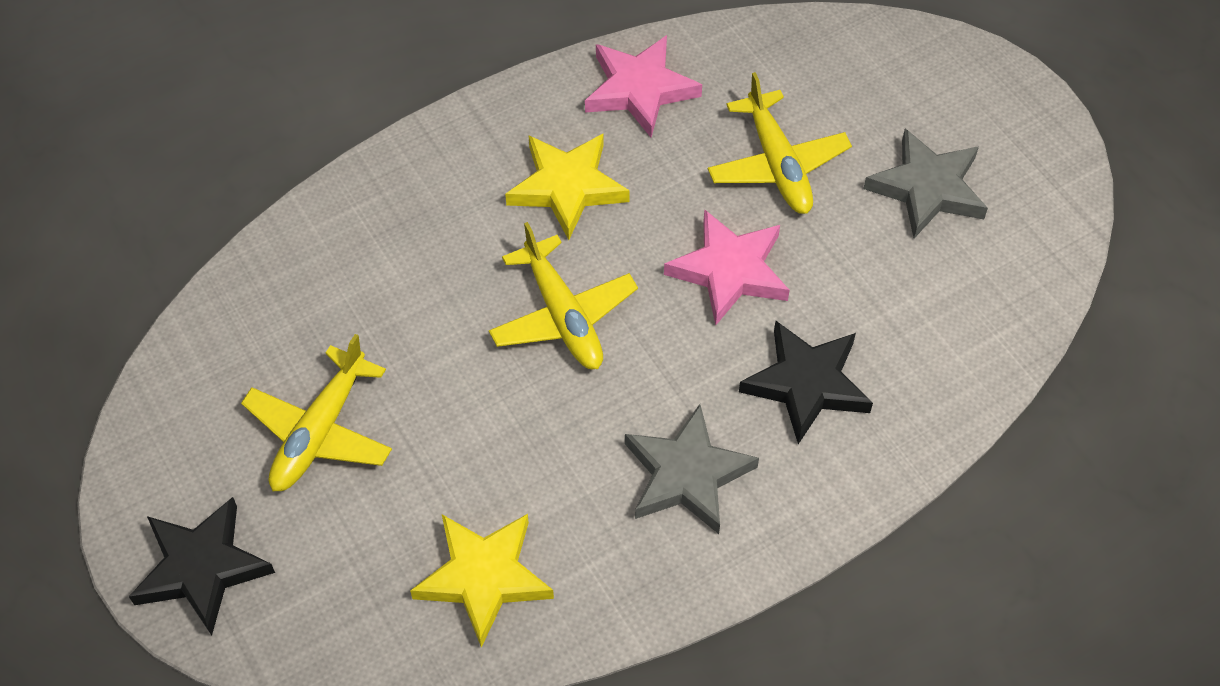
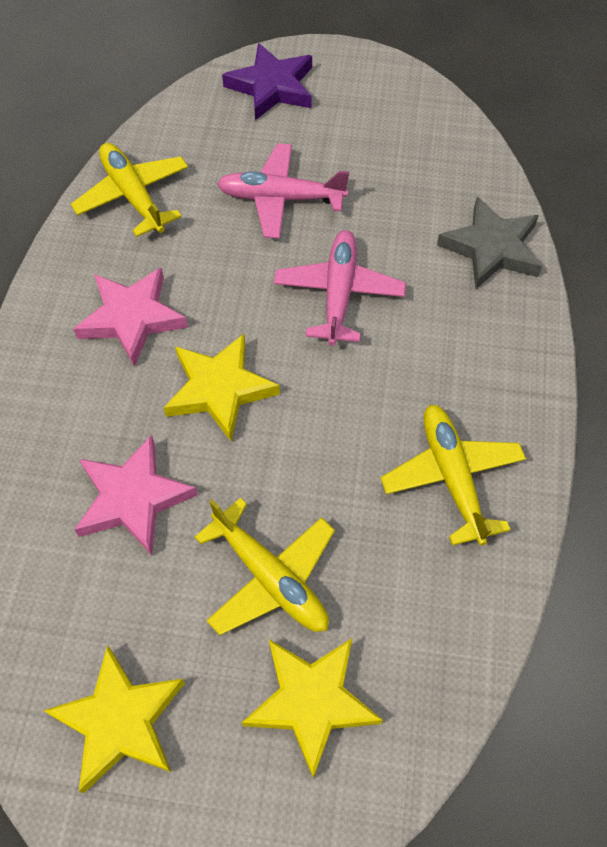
black star: [129,497,275,636] [739,321,873,444] = 2 -> none = 0
grey star: [625,404,759,534] [863,129,988,238] = 2 -> [437,197,542,289] = 1
pink plane: none = 0 -> [217,143,349,239] [274,230,406,346] = 2
purple star: none = 0 -> [222,43,312,120] = 1
yellow star: [410,514,554,648] [505,133,630,240] = 2 -> [43,645,185,793] [163,334,280,441] [242,638,383,778] = 3

